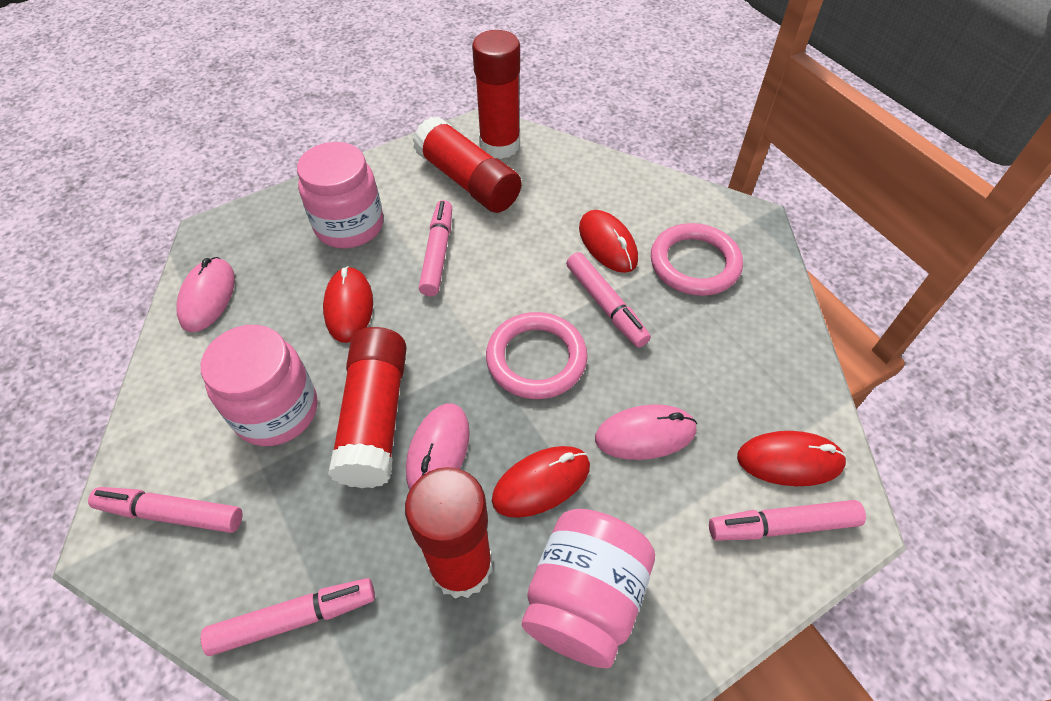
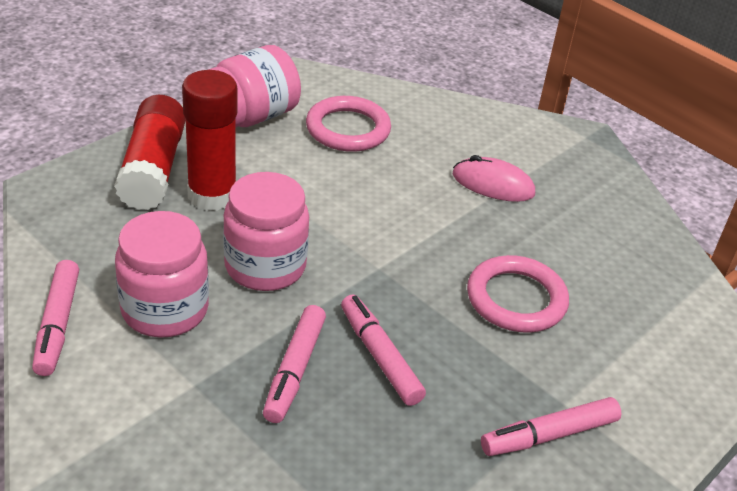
pink marker: [88,487,243,533] [201,578,375,656] [419,200,452,296] [566,252,651,348] [709,500,866,541] = 5 -> [32,260,79,376] [263,305,326,423] [341,294,426,406] [481,397,622,456] = 4
pink mouse: [176,257,235,332] [406,403,470,490] [595,404,697,460] = 3 -> [453,155,535,202] = 1
red glue stick: [328,327,407,488] [405,467,493,599] [413,116,521,213] [472,30,520,159] = 4 -> [114,95,186,210] [182,70,237,211] = 2
red mouse: [323,266,373,343] [492,446,590,518] [579,210,638,273] [737,431,847,486] = 4 -> none = 0

